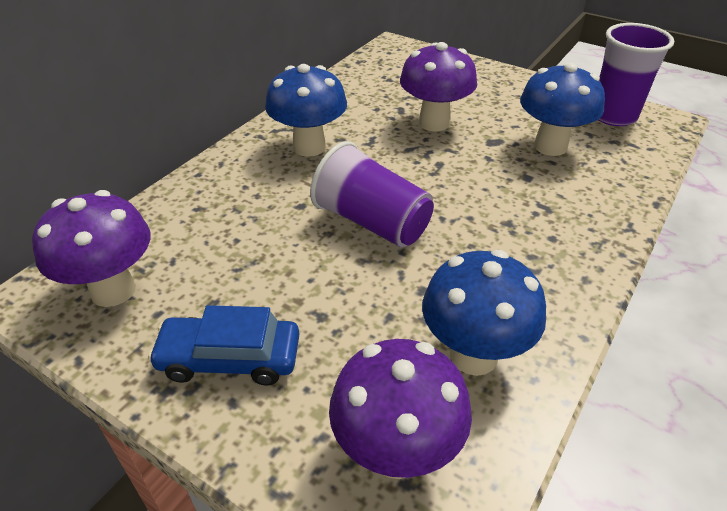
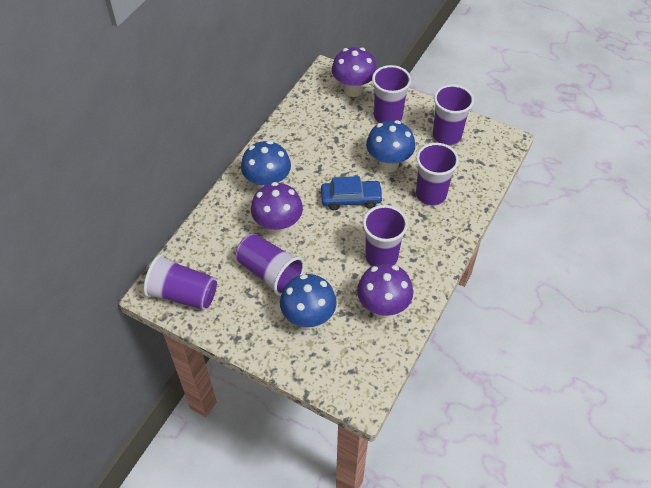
purple cup: [310,141,434,248] [598,23,674,126] = 2 -> [144,254,217,310] [236,234,305,296] [363,205,408,267] [372,65,411,123] [416,143,459,206] [433,84,474,146] = 6

